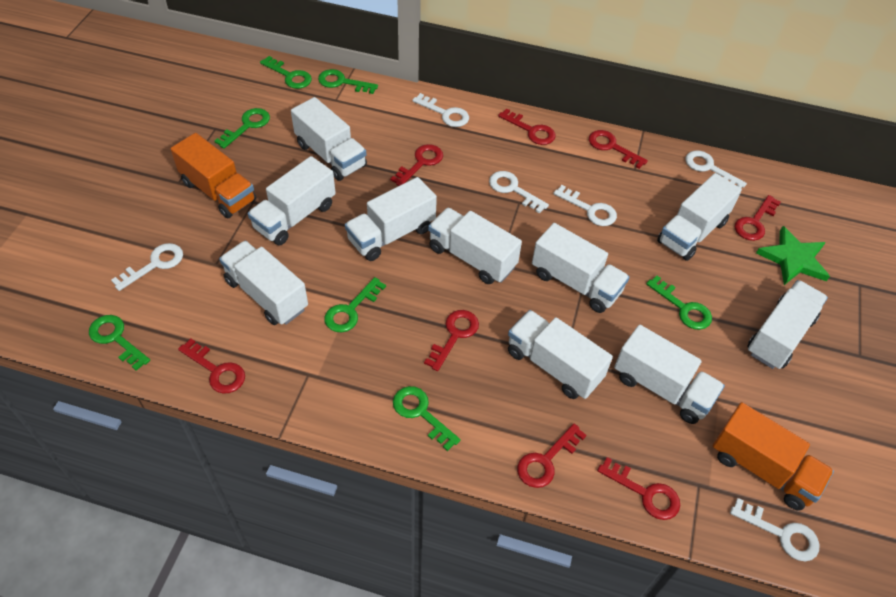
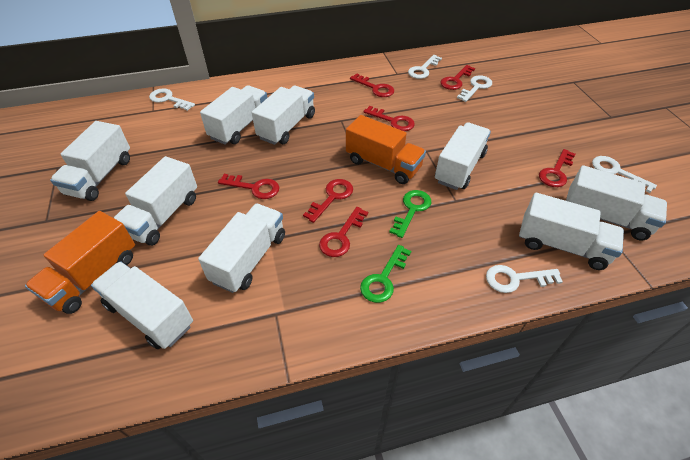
green key: [89,315,150,371] [215,108,270,149] [260,56,312,89] [318,69,378,94] [324,277,386,332] [393,386,461,451] [646,276,712,330] = 7 -> [360,245,411,303] [389,190,431,238] = 2
green star: [756,226,830,285] = 1 -> none = 0
red key: [178,339,245,394] [390,144,443,186] [424,310,479,371] [498,108,555,145] [517,424,586,488] [589,130,648,169] [597,457,680,520] [735,195,781,241] = 8 -> [218,174,279,199] [303,179,353,223] [319,207,368,257] [350,74,394,97] [363,106,415,131] [440,65,475,90] [539,149,576,187] = 7
white key: [111,243,183,291] [412,93,469,127] [489,171,549,213] [553,185,617,226] [686,150,747,188] [730,498,820,561] = 6 -> [149,88,195,111] [408,55,442,79] [457,75,492,102] [486,265,563,293] [592,156,657,193] = 5
white truck: [219,241,308,325] [248,156,336,245] [291,97,367,181] [345,177,437,261] [428,207,522,284] [508,310,613,399] [532,223,630,313] [614,325,725,424] [657,173,742,261] [747,280,828,369] = 10 -> [50,121,130,201] [91,261,193,349] [114,156,197,246] [198,204,285,293] [200,85,267,145] [252,86,315,145] [435,123,491,190] [519,193,624,270] [566,165,667,240] = 9

